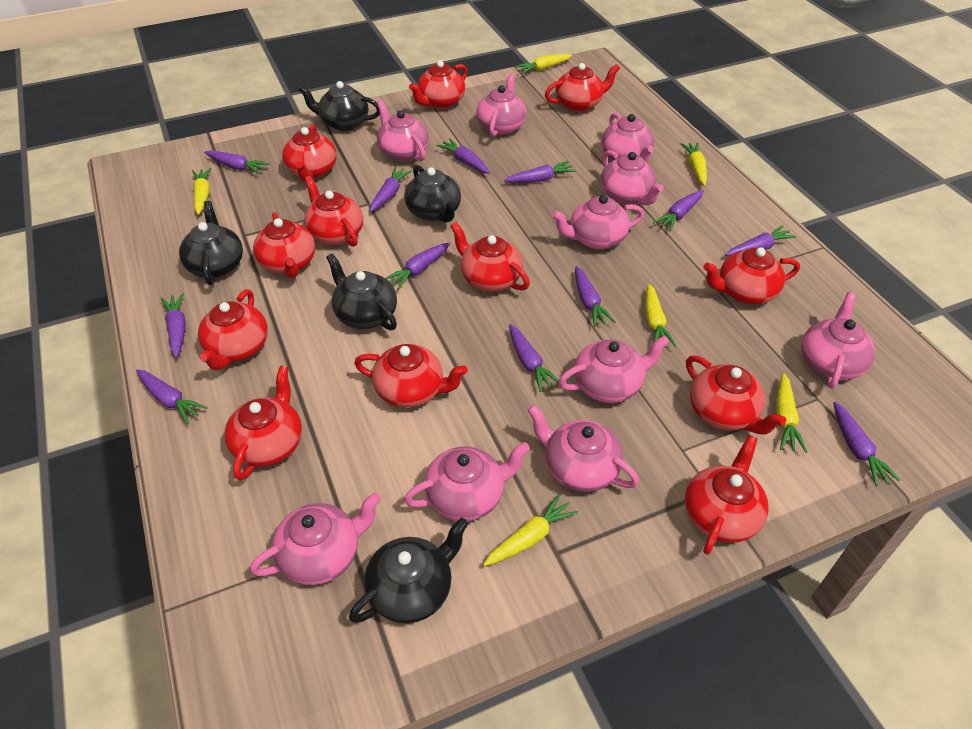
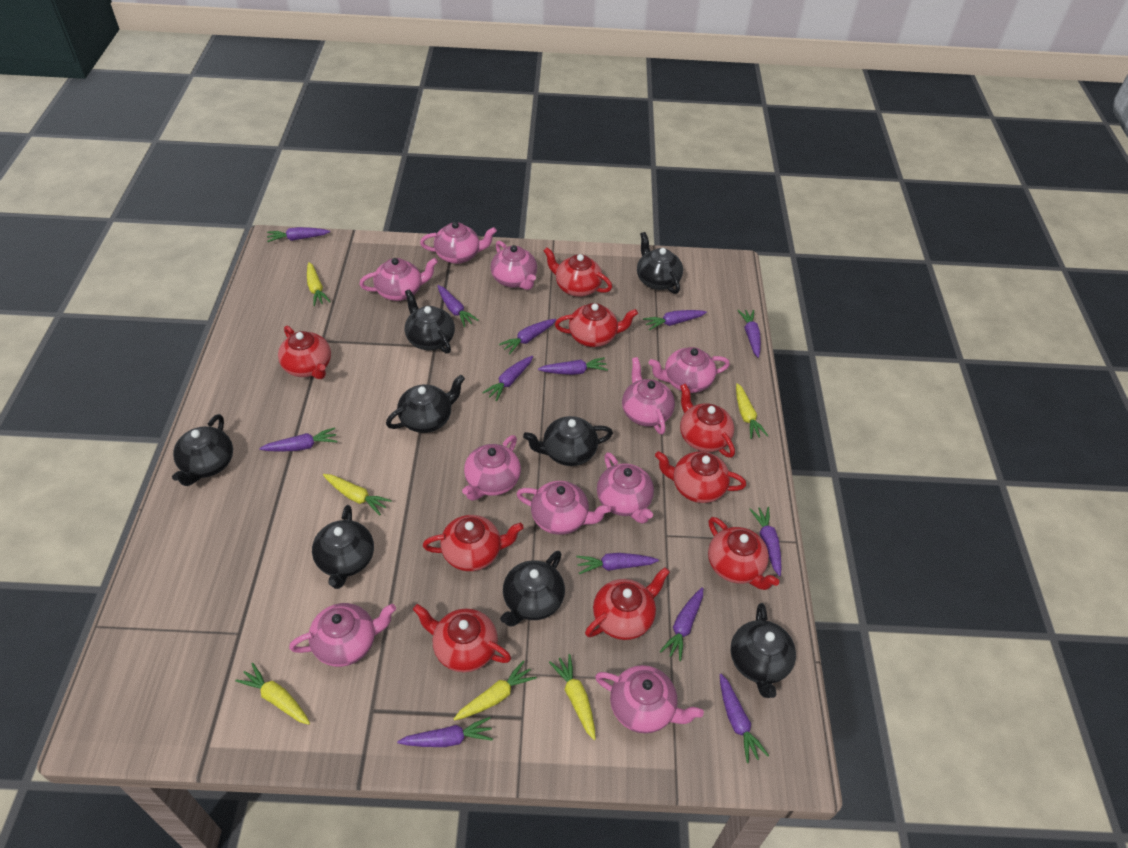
black teapot: [179,201,243,285] [299,81,380,131] [326,254,397,330] [349,518,469,623] [404,165,461,222] = 5 -> [172,414,233,486] [312,505,374,589] [386,375,465,433] [405,289,455,354] [500,551,565,627] [523,416,613,466] [637,232,683,294] [730,603,796,698] = 8
purple carrot: [136,369,208,424] [161,293,186,358] [204,150,270,174] [370,167,412,212] [385,242,450,289] [436,138,490,174] [504,161,576,183] [509,324,559,392] [575,266,616,327] [653,190,704,231] [725,225,797,256] [833,402,900,486] = 12 -> [259,427,337,452] [267,227,330,242] [397,717,493,747] [438,285,479,327] [482,356,533,401] [499,319,556,354] [538,357,608,375] [576,553,659,574] [643,310,707,331] [660,587,703,661] [720,674,769,763] [738,309,761,358] [750,507,781,576] = 13
red teapot: [198,289,268,370] [224,366,302,481] [253,212,315,278] [282,125,336,181] [304,176,363,247] [354,344,468,408] [409,60,468,109] [450,222,530,292] [545,63,620,112] [685,435,769,555] [686,355,786,435] [703,247,800,304] = 12 -> [278,326,331,379] [413,604,511,673] [423,515,524,571] [543,247,612,297] [555,303,638,347] [585,567,670,640] [655,451,746,503] [680,383,735,458] [708,517,779,590] = 9

